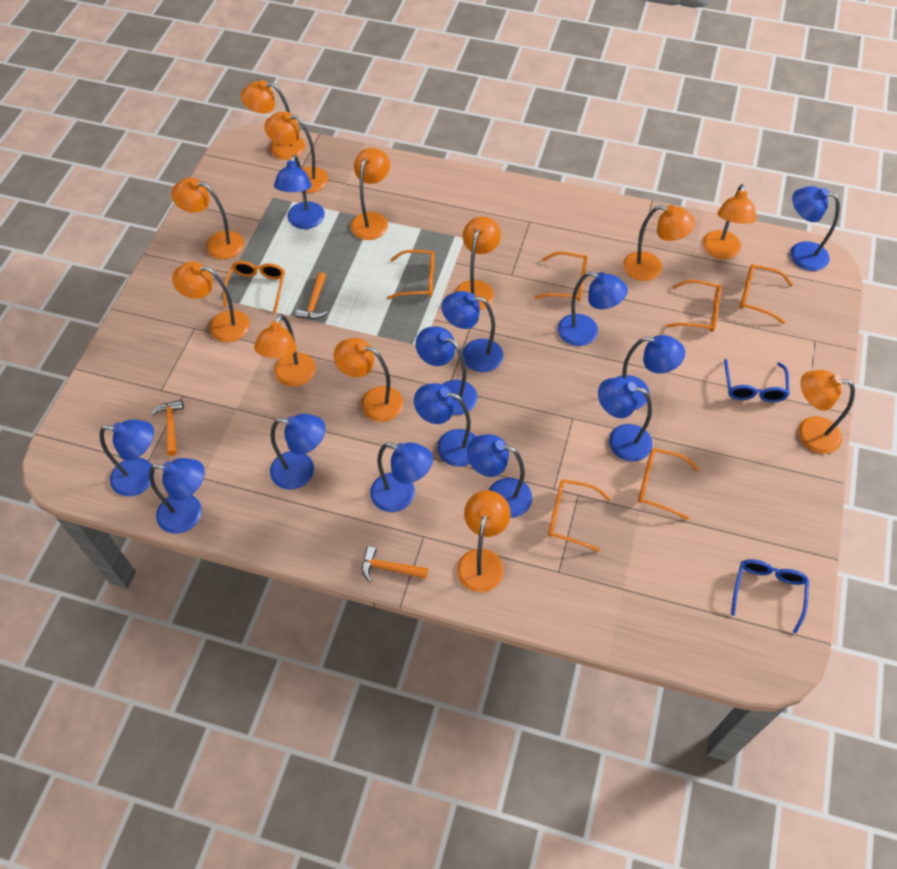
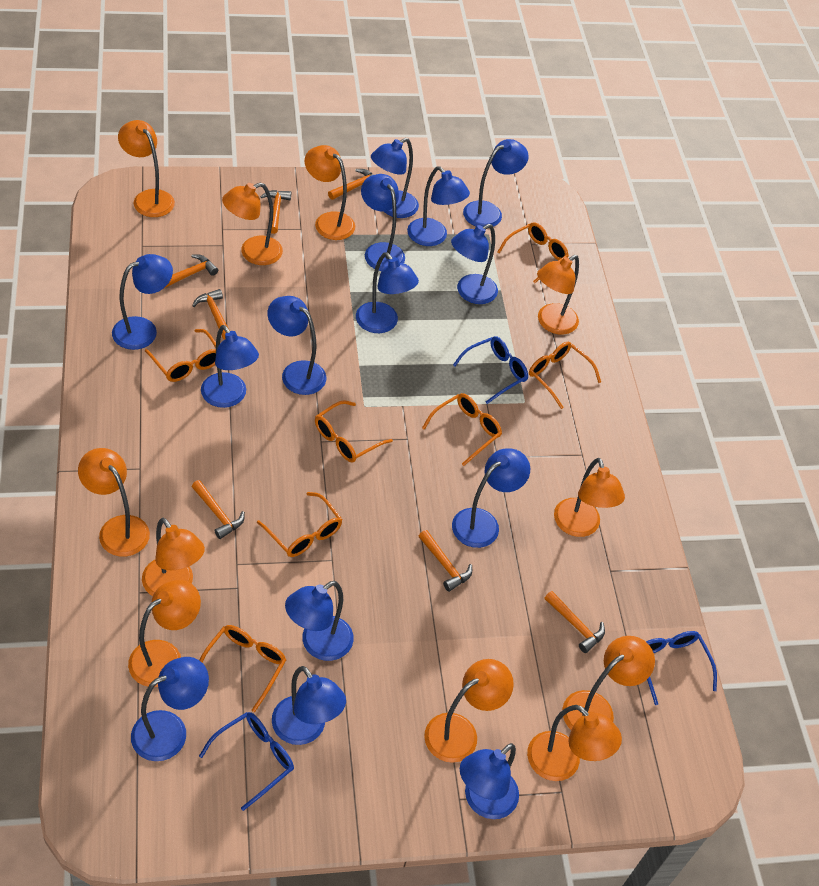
blue glasses: [724,359,790,402] [731,559,809,633] = 2 -> [199,712,294,811] [453,336,528,404] [646,631,717,705] = 3
blue lamp: [100,419,155,496] [149,458,205,534] [270,414,326,490] [274,154,325,229] [370,442,433,512] [414,383,476,467] [415,327,477,415] [441,291,503,372] [467,434,532,518] [558,272,628,346] [598,378,653,462] [616,335,685,410] [790,186,840,271] = 13 -> [112,254,173,350] [131,657,209,761] [201,325,259,408] [268,296,326,395] [272,666,346,745] [285,581,354,661] [356,252,419,333] [361,174,405,271] [371,138,419,218] [407,166,470,246] [451,224,498,304] [452,448,530,548] [460,743,519,819] [463,139,529,227] = 14
orange hammer: [151,400,184,456] [296,272,328,319] [362,546,428,582] = 3 -> [163,254,218,289] [191,480,245,539] [192,289,229,339] [260,190,291,234] [328,169,373,200] [419,530,472,592] [544,591,605,653] = 7
orange lamp: [171,178,244,259] [172,262,250,342] [241,80,305,160] [254,314,316,387] [264,112,328,193] [333,338,403,422] [350,148,390,240] [455,217,501,310] [457,490,511,592] [623,205,695,281] [703,184,756,259] [798,370,855,454] = 12 -> [78,448,150,556] [118,120,175,217] [128,580,201,687] [142,518,205,596] [222,182,283,265] [305,145,355,240] [424,659,514,763] [527,705,622,781] [537,255,579,335] [554,458,625,537] [562,636,655,730] = 11

